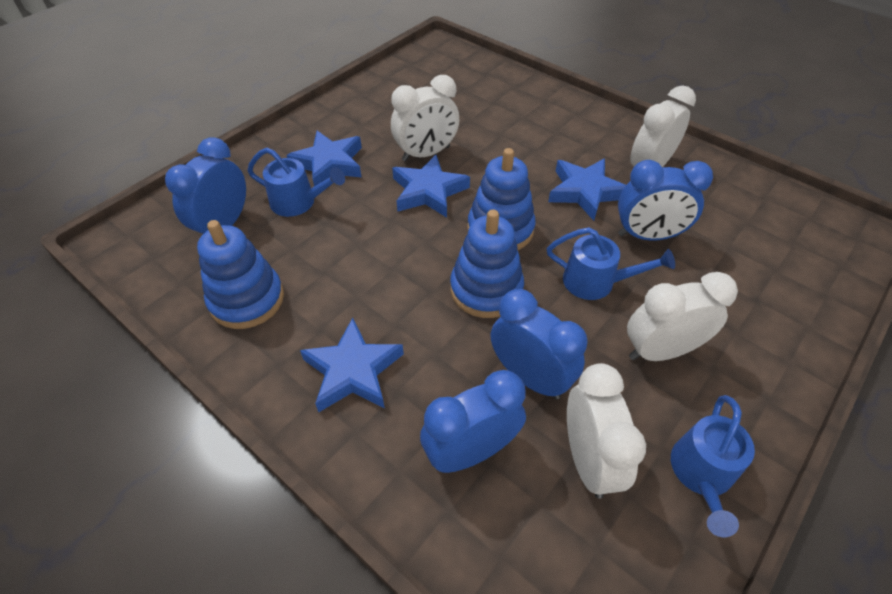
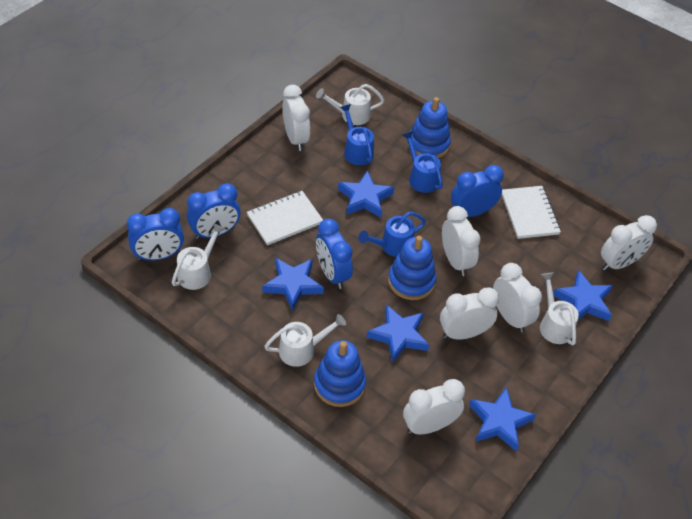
blue star: [286,131,362,186] [300,318,404,412] [392,155,470,218] [548,158,626,221] = 4 -> [262,258,324,311] [338,170,394,218] [367,304,429,362] [469,387,536,451] [553,270,613,321] = 5
white clock: [391,75,459,161] [567,363,646,499] [627,272,738,361] [630,86,696,167] = 4 -> [282,85,310,151] [403,379,465,435] [440,288,499,340] [442,206,481,276] [493,263,542,333] [601,215,657,271] = 6
white notebook: none = 0 -> [247,191,323,245] [502,186,561,239] = 2
white watering can: none = 0 -> [172,223,224,290] [264,314,346,367] [316,84,384,125] [540,272,579,346] = 4

